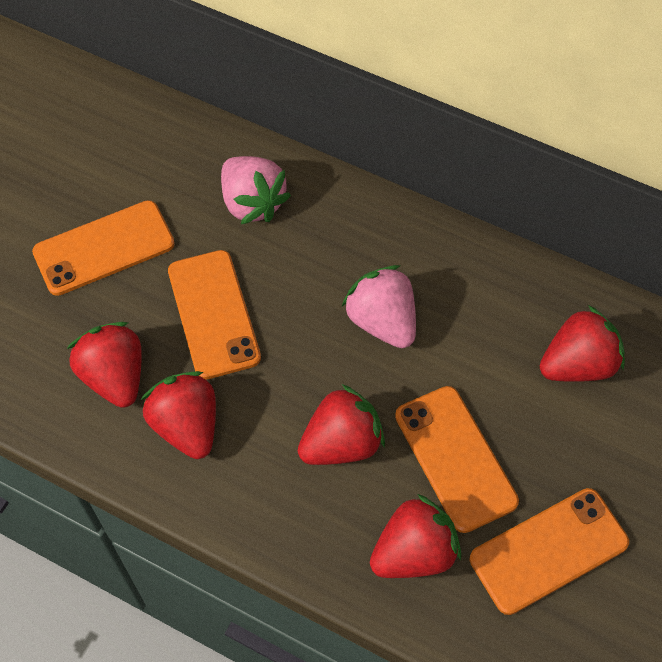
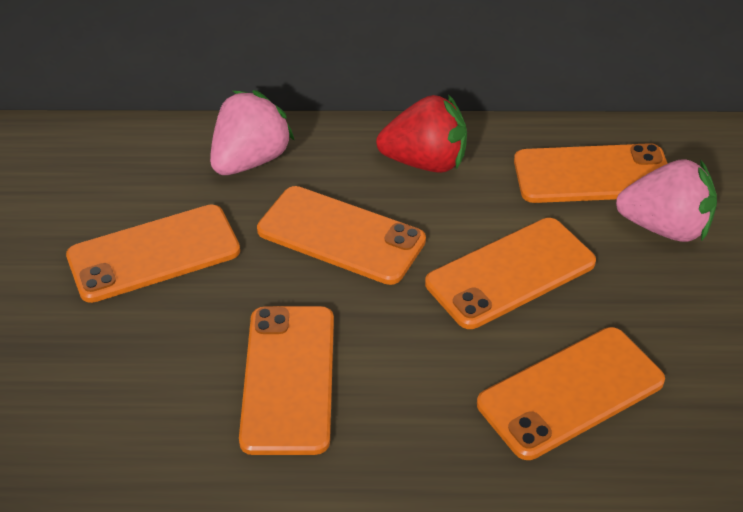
orange phone: [32,200,175,296] [168,250,261,379] [395,386,519,533] [470,488,629,615] = 4 -> [66,205,240,303] [239,306,334,455] [257,186,426,285] [425,218,596,329] [477,327,665,460] [514,143,668,203] = 6
red strawberry: [67,322,142,408] [141,371,216,459] [298,384,385,465] [370,494,461,578] [540,305,625,382] = 5 -> [376,94,467,173] = 1

